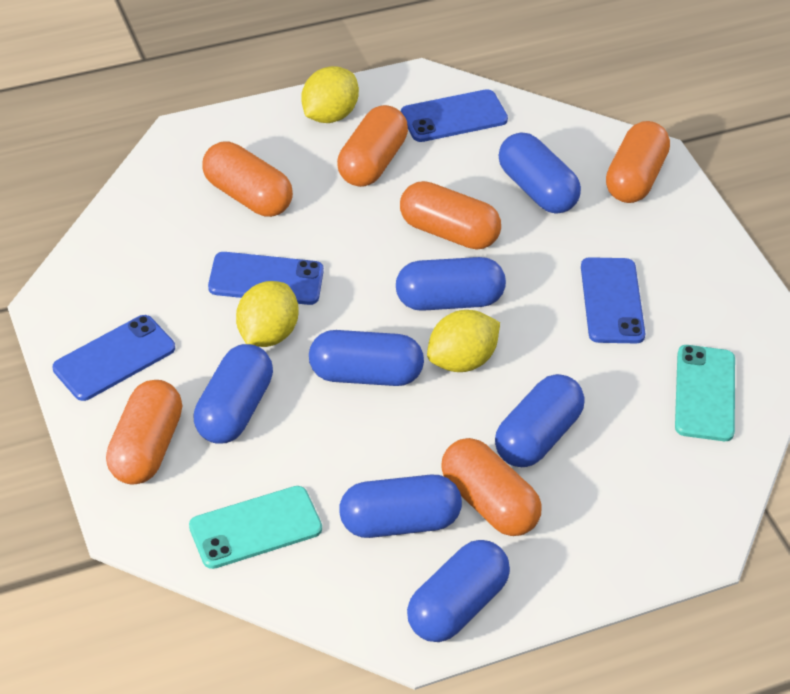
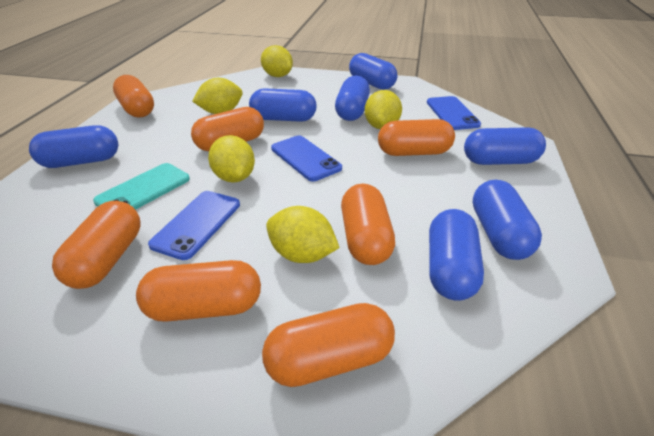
blue phone: [53,315,175,401] [208,252,324,305] [401,89,508,142] [581,257,645,343] = 4 -> [148,191,240,260] [271,136,342,181] [427,96,481,130] = 3
orange capsule: [106,380,183,485] [202,142,293,217] [337,105,408,187] [400,181,501,250] [441,438,541,536] [606,121,670,203] = 6 -> [52,201,140,289] [113,75,154,118] [136,260,261,322] [191,107,264,151] [262,303,395,387] [341,184,395,265] [378,119,455,156] = 7
turquoise phone: [189,486,322,569] [675,345,735,441] = 2 -> [93,163,190,210] = 1
yellow lemon: [236,281,298,347] [301,66,359,123] [427,310,500,372] = 3 -> [192,78,243,114] [208,135,255,183] [261,45,293,77] [266,206,340,263] [365,90,402,129] = 5

